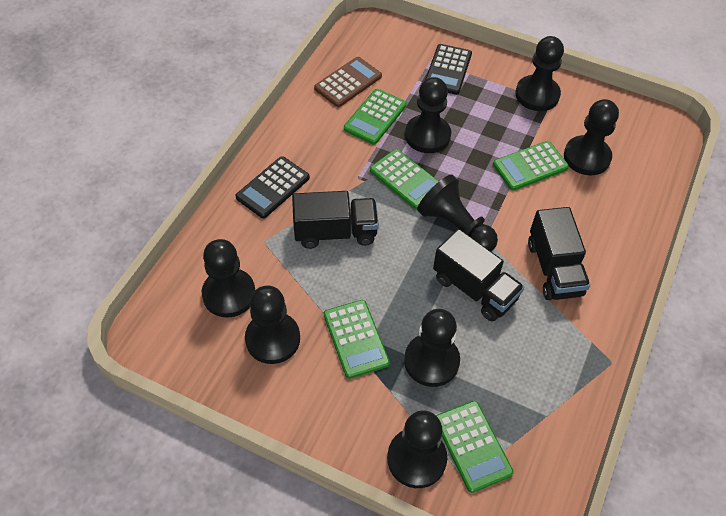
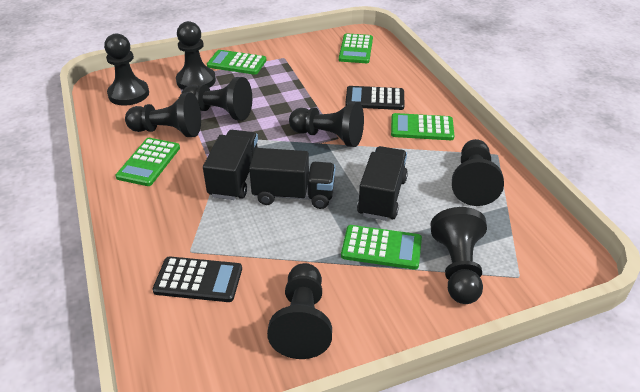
brown calculator: [314,57,382,107] = 1 -> none = 0

